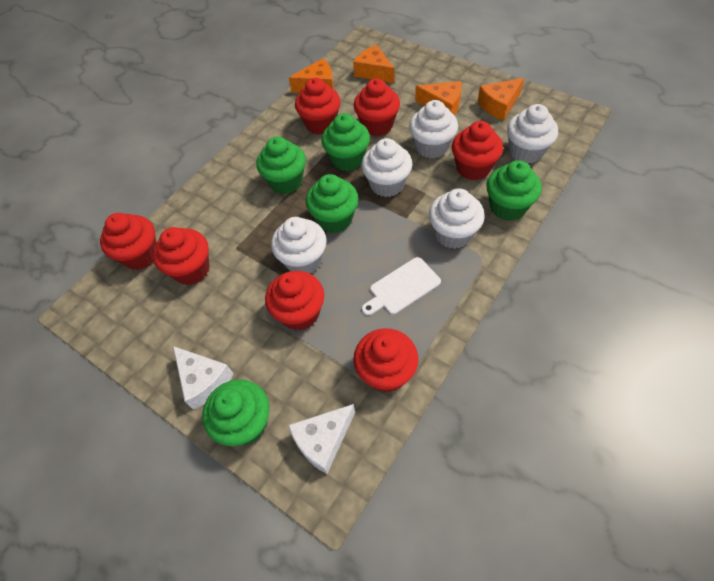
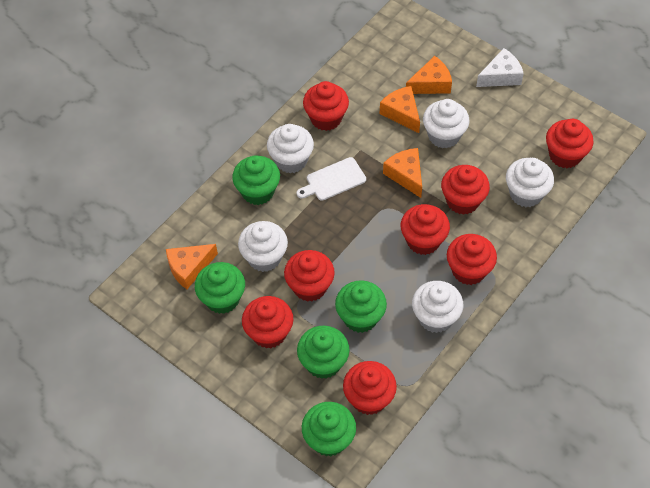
red cupcake: [100,213,157,270] [153,227,210,285] [265,271,324,331] [295,78,341,135] [353,328,418,393] [354,79,400,136] [452,121,503,180] = 7 -> [242,296,293,349] [284,250,335,302] [303,81,349,131] [343,361,397,415] [401,204,450,255] [441,165,490,215] [447,234,497,285] [546,119,594,168] = 8
white cheese: [173,346,234,410] [288,404,355,474] = 2 -> [476,48,524,87] = 1

